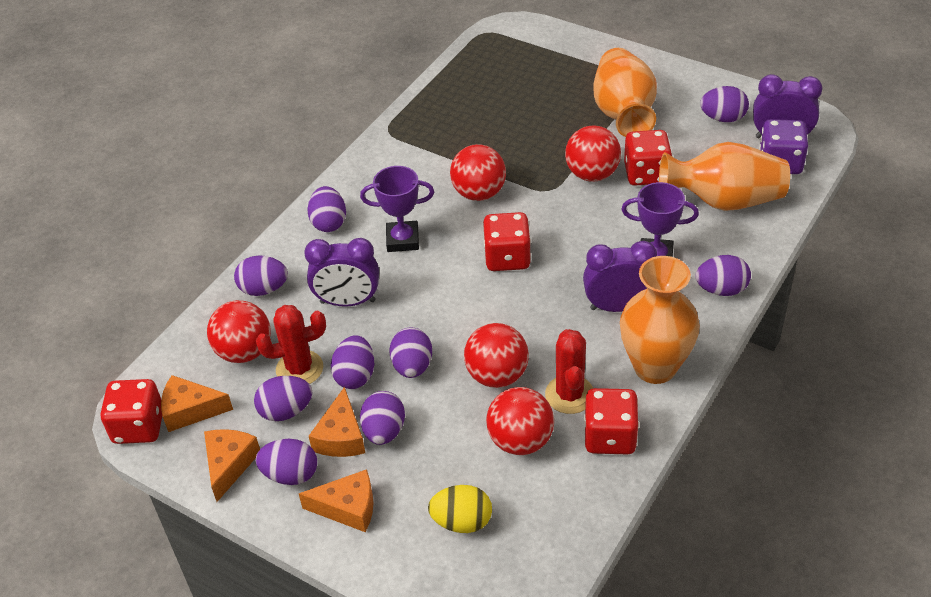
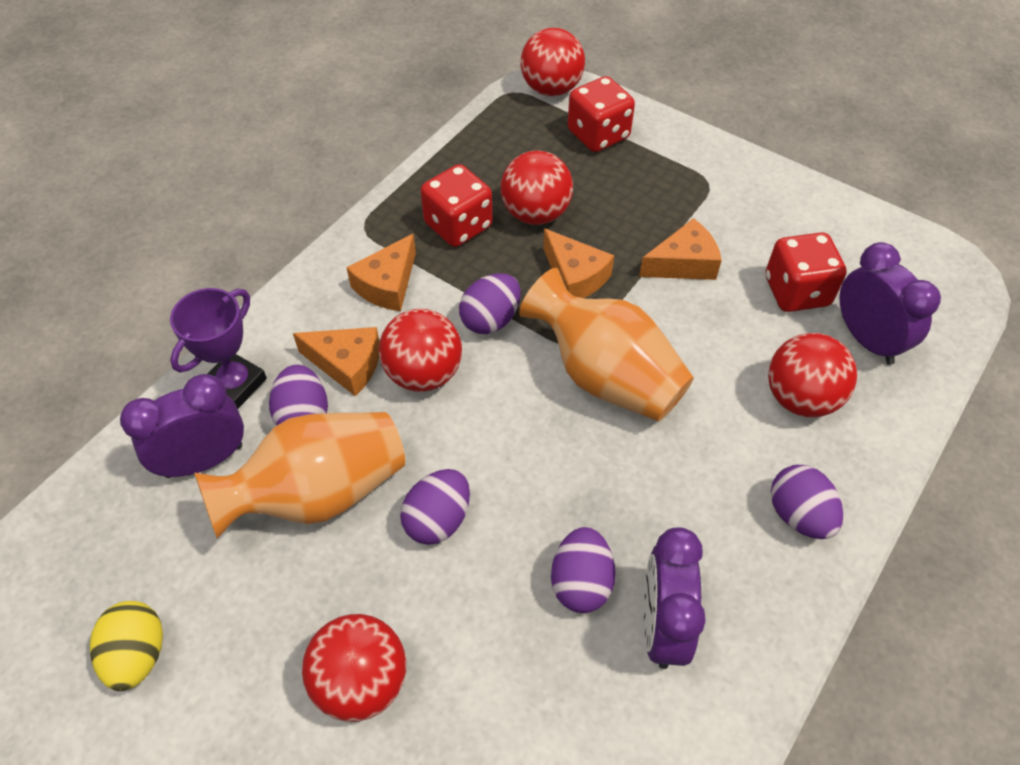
orange vase: [593,48,657,137] [620,256,700,384] [659,142,790,211] = 3 -> [194,412,405,539] [519,268,694,421] = 2
purple dice: [759,119,808,174] = 1 -> none = 0
purple egg: [234,255,288,296] [254,376,312,421] [256,439,317,485] [307,186,346,232] [331,335,374,389] [360,391,405,445] [389,328,432,378] [696,255,751,296] [700,86,749,122] = 9 -> [269,365,328,426] [400,469,470,545] [459,273,521,334] [551,527,616,613] [771,465,843,539] = 5
purple trophy: [360,166,434,252] [621,182,699,257] = 2 -> [170,288,267,409] = 1
red cactus: [256,305,326,384] [545,329,593,414] = 2 -> none = 0
red dice: [100,379,162,444] [483,212,531,271] [584,388,639,454] [624,130,672,186] = 4 -> [421,164,493,247] [567,76,635,152] [766,232,847,312] = 3

